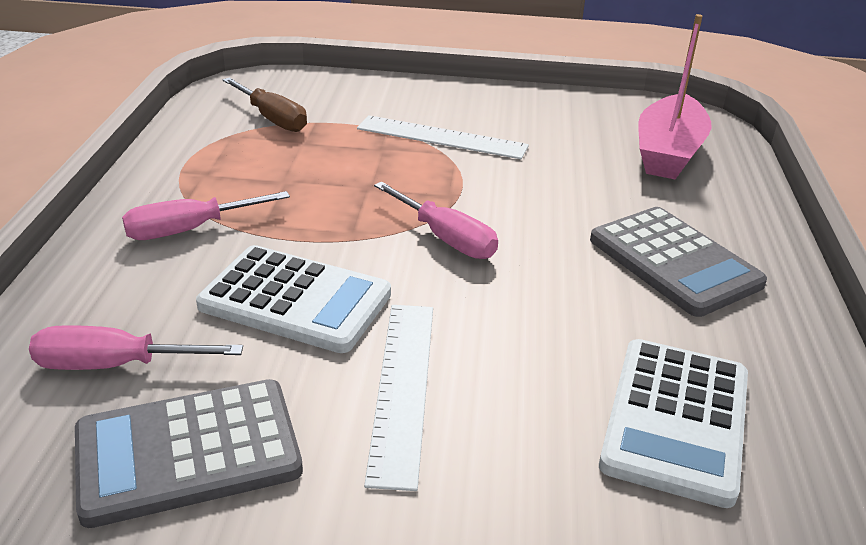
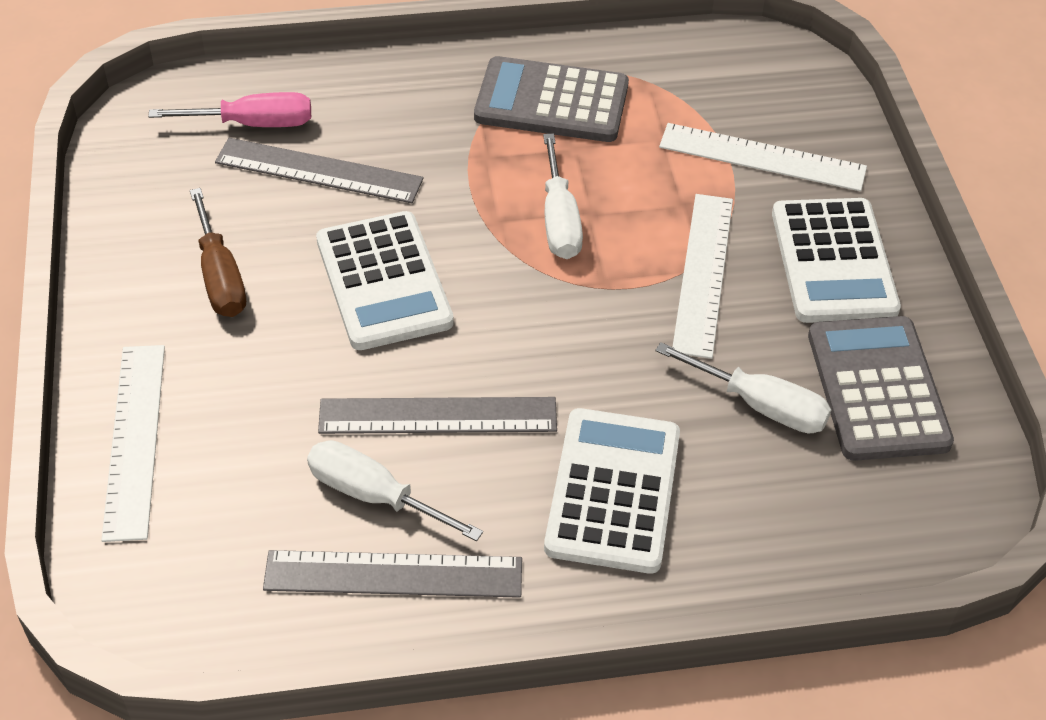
grey ruler: none = 0 -> [215,138,424,203] [263,550,522,598] [318,397,557,434] = 3
pink boat: [638,14,712,179] = 1 -> none = 0
pink screwdriver: [29,325,243,370] [122,191,290,240] [374,182,498,259] = 3 -> [148,92,311,127] = 1
white calculator: [196,245,391,353] [599,339,748,508] = 2 -> [316,211,454,350] [544,408,680,574] [772,198,901,323] = 3
white ruler: [357,116,529,159] [364,305,433,491] = 2 -> [101,345,165,542] [659,123,867,191] [673,194,733,359] = 3
white screwdriver: none = 0 -> [307,440,483,541] [543,133,583,259] [655,342,832,434] = 3

